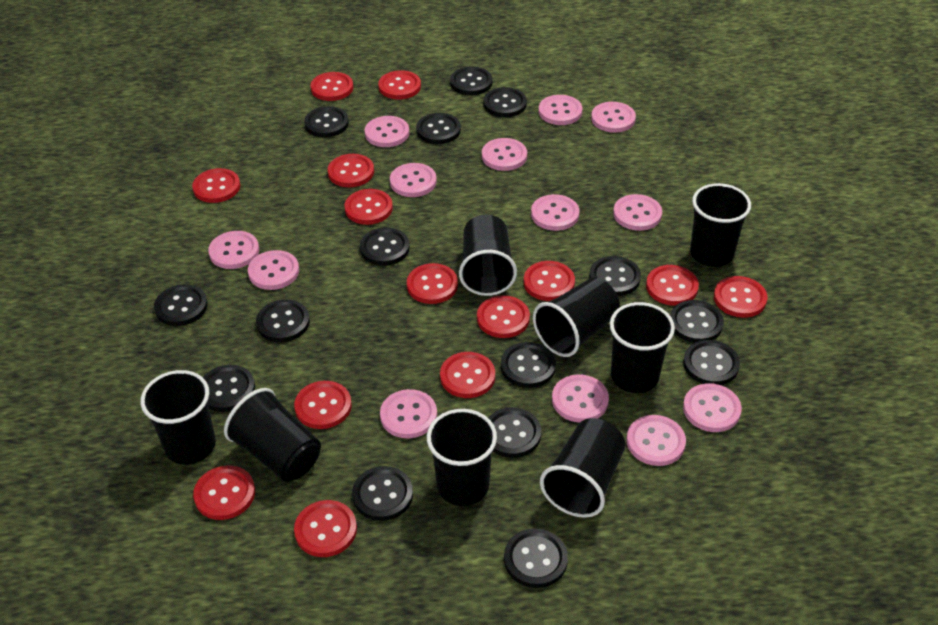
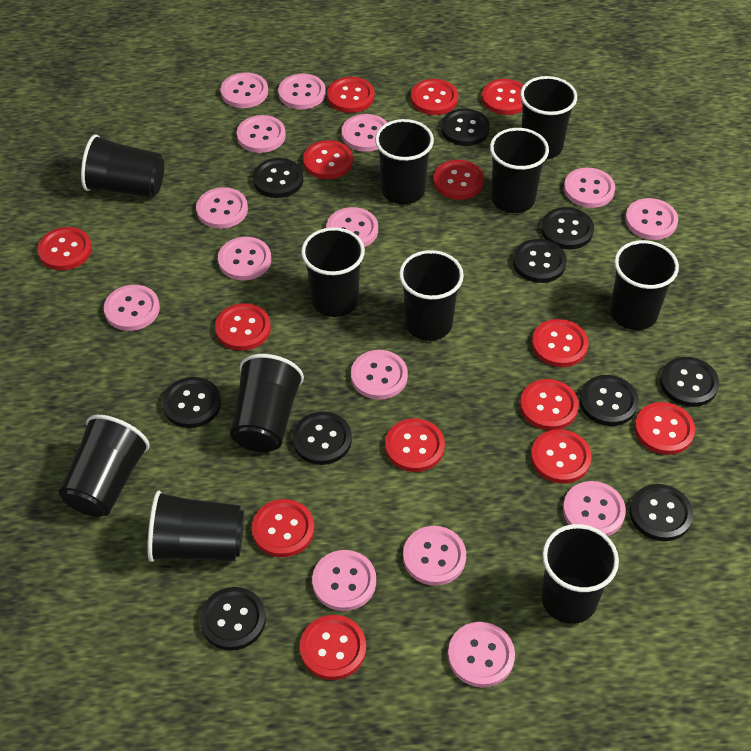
black button: [154,284,208,326] [203,365,255,412] [256,300,310,342] [304,106,349,137] [352,466,413,521] [360,227,410,266] [416,113,461,144] [450,66,492,95] [483,87,527,117] [488,407,541,458] [501,342,556,388] [504,528,568,588] [589,256,641,296] [670,300,724,343] [683,340,740,385] = 15 -> [162,377,221,428] [200,587,266,650] [253,158,303,198] [292,412,352,465] [441,109,490,146] [513,239,567,283] [541,207,594,250] [579,375,639,426] [630,484,693,541] [660,357,719,407] = 10
black cup: [140,370,216,465] [224,388,321,482] [427,409,497,506] [459,215,517,296] [533,277,620,357] [540,418,625,518] [610,302,675,393] [690,183,751,267] = 8 -> [59,415,150,517] [81,134,164,198] [147,490,244,562] [230,354,304,452] [301,227,365,317] [375,119,434,204] [399,250,464,341] [490,128,549,213] [520,76,577,159] [541,524,619,624] [610,240,679,330] = 11
pink button: [208,231,259,269] [248,250,299,290] [365,116,409,147] [380,389,437,438] [390,163,437,197] [482,138,527,171] [531,194,579,231] [539,95,582,125] [552,374,609,423] [591,102,636,133] [613,194,662,231] [627,415,686,466] [683,383,742,432] = 13 -> [104,285,160,331] [196,187,248,229] [218,237,271,280] [221,72,268,108] [237,115,286,153] [278,74,326,109] [312,550,376,611] [326,207,378,247] [342,114,387,152] [351,350,408,400] [403,526,466,586] [448,622,515,688] [563,481,626,536] [564,168,615,208] [625,198,678,240] = 15

